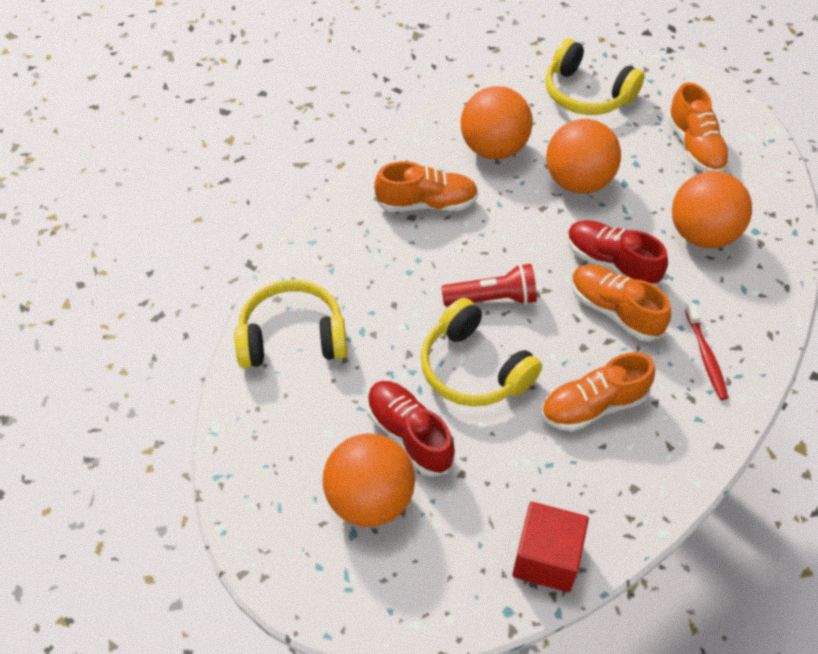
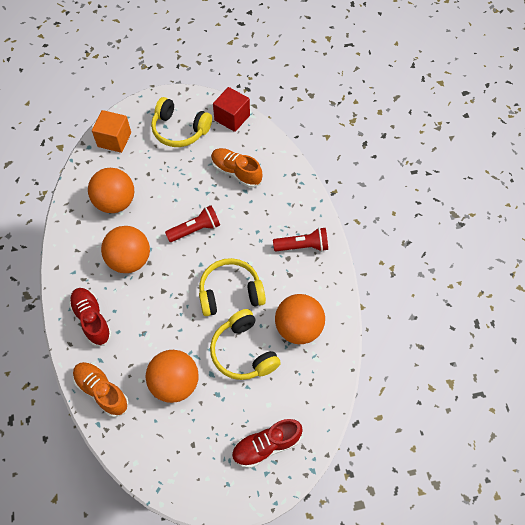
orange cube: none = 0 -> [92,110,131,153] = 1
orange shoe: [374,161,479,212] [541,352,655,431] [571,264,671,341] [667,82,730,172] = 4 -> [73,362,129,418] [211,148,262,188] = 2
red flashlight: [441,264,537,307] = 1 -> [165,206,220,242] [273,227,328,252] = 2
red toothbrush: [685,303,728,400] = 1 -> none = 0

